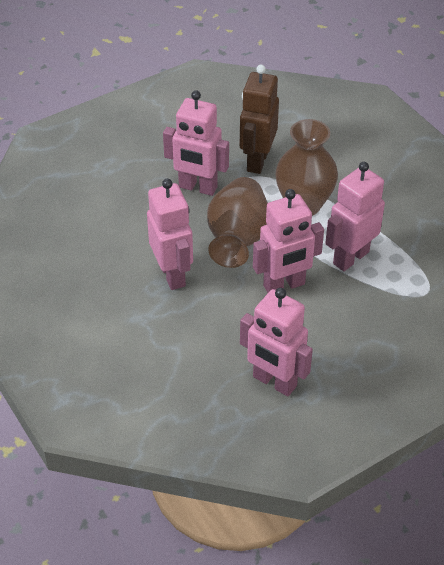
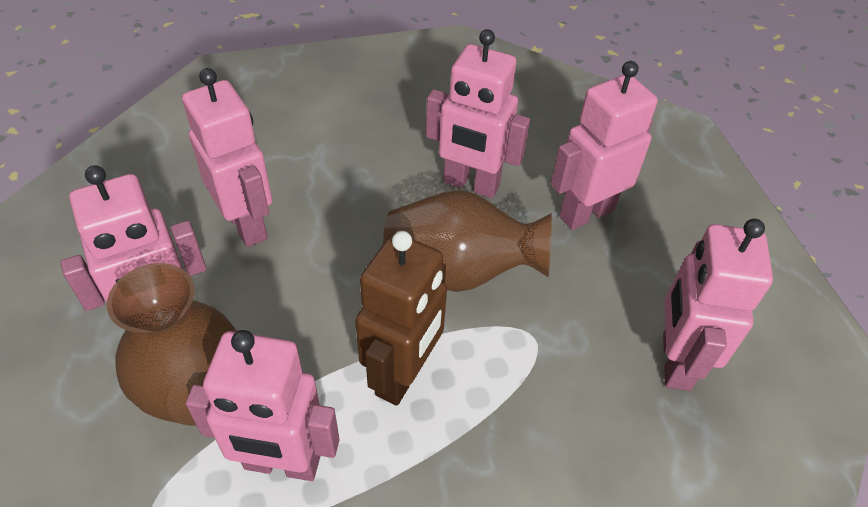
pink robot: [147,179,193,290] [163,90,229,196] [240,288,313,396] [253,189,324,293] [325,162,385,271] = 5 -> [61,165,206,311] [182,68,273,247] [186,330,339,481] [426,29,530,198] [551,61,658,230] [663,219,773,391] = 6

